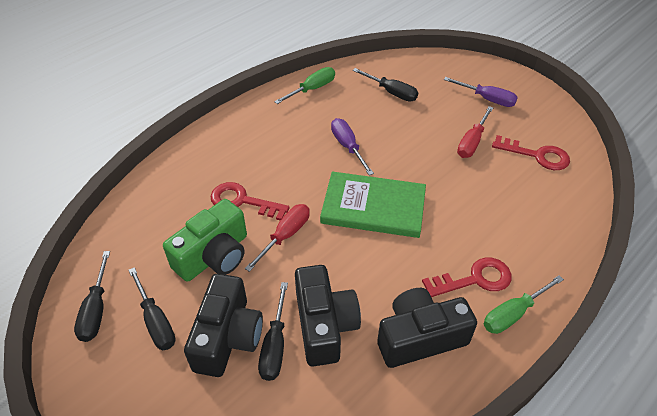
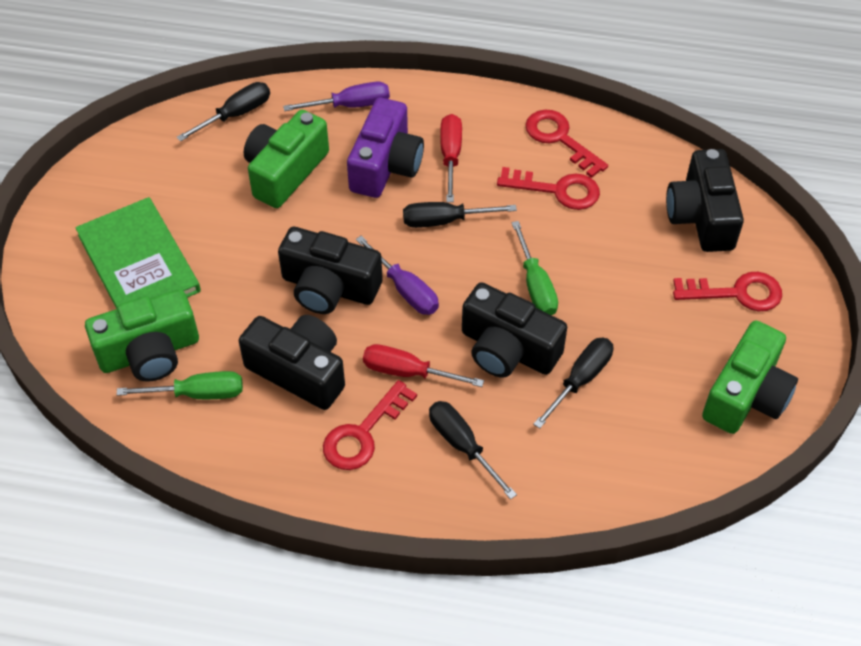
black camera: [184,274,263,377] [295,265,361,367] [377,288,477,368] = 3 -> [239,315,345,410] [278,227,383,314] [462,282,567,378] [666,149,744,252] = 4
green camera: [163,199,247,282] = 1 -> [85,289,199,382] [244,110,329,208] [702,321,798,434] = 3
purple camera: none = 0 -> [347,97,424,198] = 1
red key: [210,182,290,220] [422,257,512,297] [492,135,570,170] = 3 -> [323,380,417,470] [497,167,600,210] [525,110,608,178] [673,272,782,311] = 4

